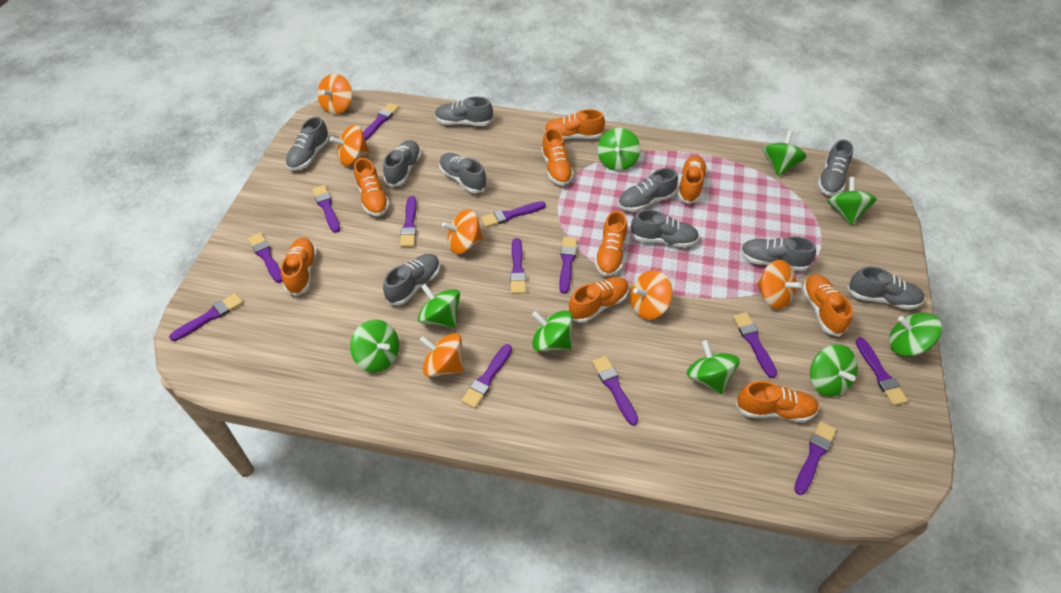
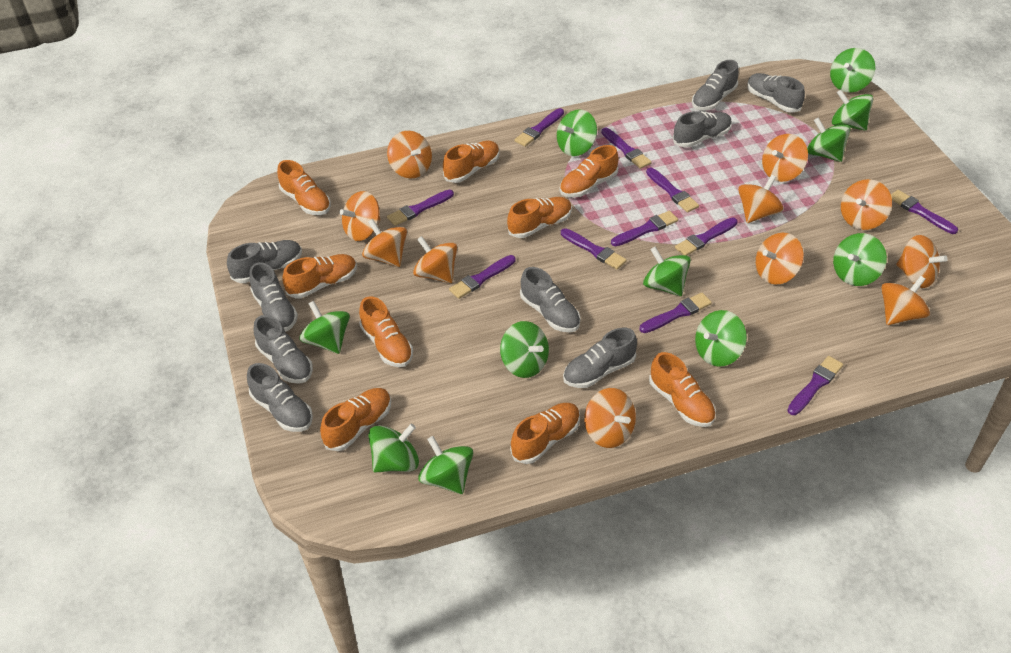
green spinning top: [350,320,399,373] [418,284,460,328] [532,310,573,352] [598,128,640,171] [687,340,740,394] [763,131,807,176] [810,344,858,397] [828,177,877,225] [889,313,942,356] = 9 -> [300,301,350,354] [369,424,419,473] [419,436,473,494] [500,321,549,378] [557,109,597,156] [643,247,691,296] [695,310,747,367] [807,117,851,162] [830,48,875,93] [832,90,873,131] [833,233,887,286] = 11
grey shoe: [286,116,330,171] [383,140,421,187] [383,254,440,306] [435,97,493,126] [439,153,487,193] [618,168,678,212] [630,210,699,248] [740,236,816,271] [818,140,853,196] [847,266,925,310] = 10 -> [227,240,302,283] [247,363,313,432] [249,262,298,331] [254,315,313,384] [520,267,581,333] [563,328,637,388] [673,111,732,148] [692,60,739,110] [747,73,805,113] = 9
orange spinning top: [317,74,352,114] [330,125,370,166] [420,333,464,377] [442,209,483,254] [630,270,673,320] [757,260,802,309] = 6 -> [340,191,380,241] [362,219,407,267] [387,131,432,179] [413,236,457,283] [584,388,636,448] [738,175,784,223] [756,233,804,285] [762,134,808,182] [841,179,892,230] [881,276,930,325] [896,235,948,288] = 11
purple brush: [169,293,243,341] [248,233,283,283] [312,185,340,233] [363,103,399,141] [400,196,417,247] [461,344,512,409] [481,201,546,227] [510,238,526,294] [559,237,577,294] [592,356,638,426] [733,312,777,378] [794,421,836,495] [855,337,908,406] = 13 -> [387,190,454,226] [449,255,515,299] [515,108,564,147] [561,228,627,270] [601,128,652,169] [611,211,678,246] [640,293,712,333] [646,168,699,213] [675,217,738,255] [787,356,843,415] [891,190,958,234] = 11

